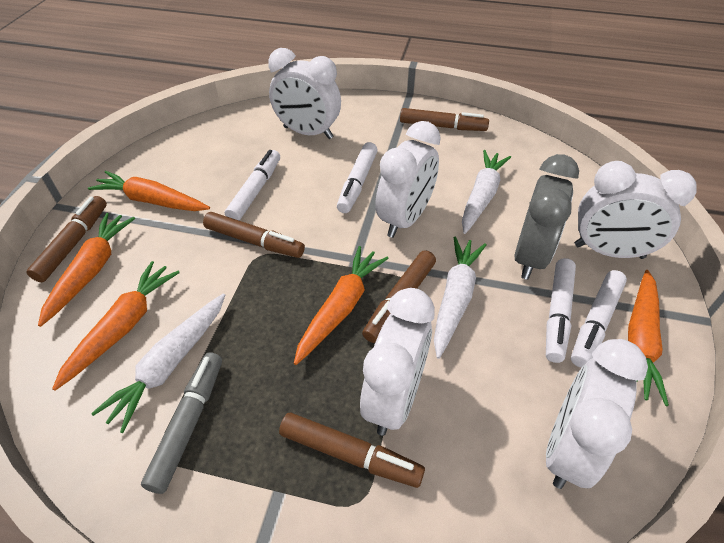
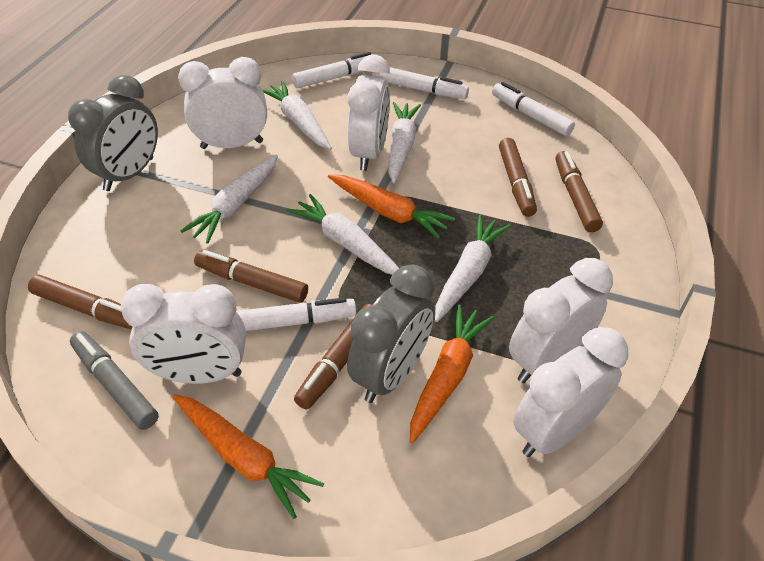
grey clock: [514,154,579,280] = 1 -> [68,75,158,191] [347,265,434,403] = 2
orange carrot: [38,213,135,327] [52,261,180,391] [88,171,210,211] [294,246,389,365] [628,270,669,406] = 5 -> [173,394,324,519] [328,175,455,239] [410,304,494,444] = 3
white carrot: [91,293,225,433] [434,237,486,359] [462,150,511,234] = 3 -> [181,154,278,244] [262,81,332,150] [287,194,399,275] [388,102,421,184] [435,215,510,322] = 5

